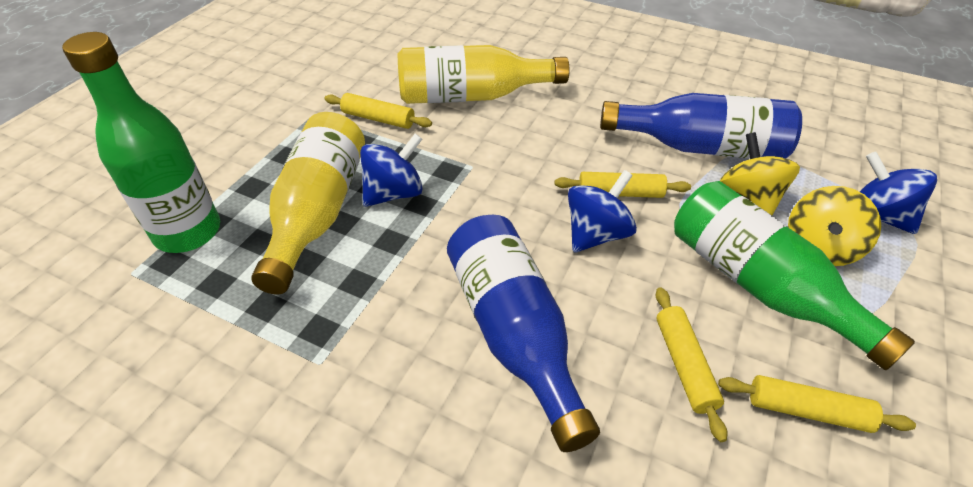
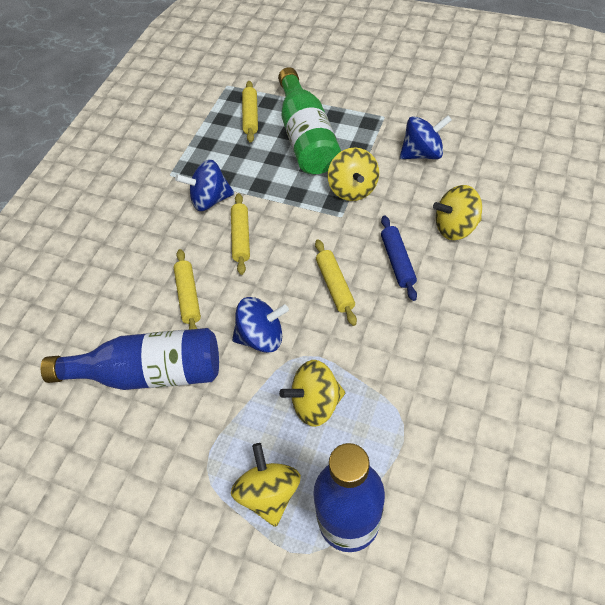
blue rolling pin: none = 0 -> [381,215,417,301] = 1
green bottle: [62,32,220,253] [674,181,915,370] = 2 -> [278,67,341,174] = 1
yellow bottle: [251,112,365,295] [398,45,569,104] = 2 -> none = 0
yellow spinning top: [720,132,800,215] [788,186,881,266] = 2 -> [231,443,301,527] [279,360,345,427] [328,147,379,201] [433,185,482,240] = 4

